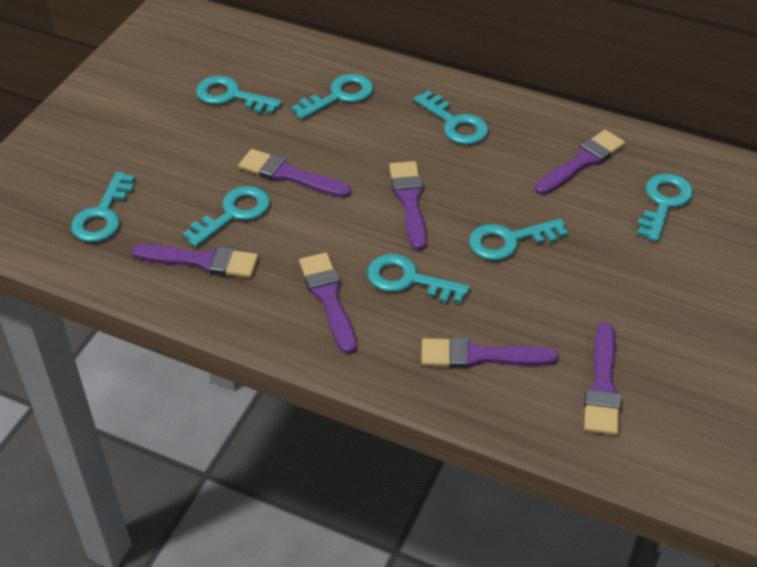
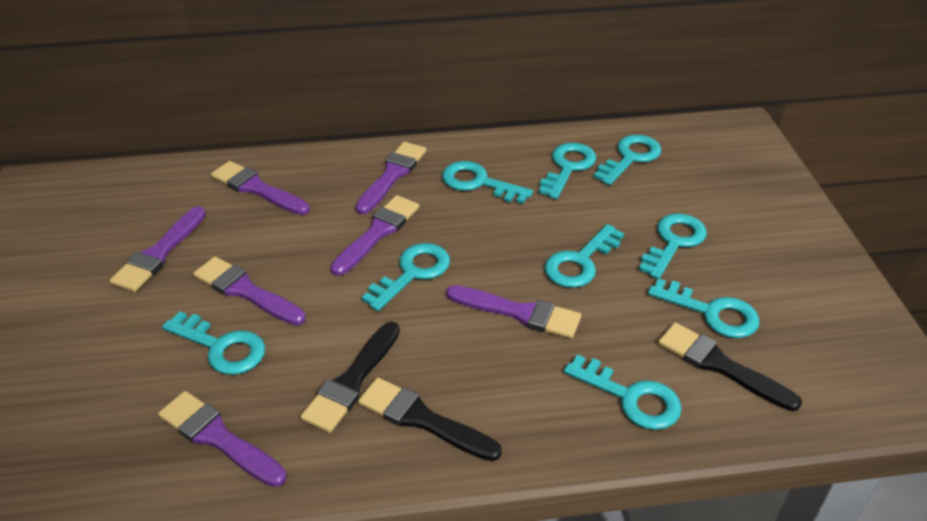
black brush: none = 0 -> [300,322,400,433] [358,377,502,461] [658,322,802,411] = 3
turquoise key: [71,172,135,242] [183,186,270,247] [196,76,282,114] [292,74,374,120] [367,254,470,304] [413,90,489,145] [469,219,568,260] [637,173,693,242] = 8 -> [162,311,265,375] [362,243,450,311] [442,161,533,204] [539,143,596,199] [544,224,624,288] [564,354,682,430] [594,135,662,185] [639,214,707,279] [648,278,760,338] = 9

